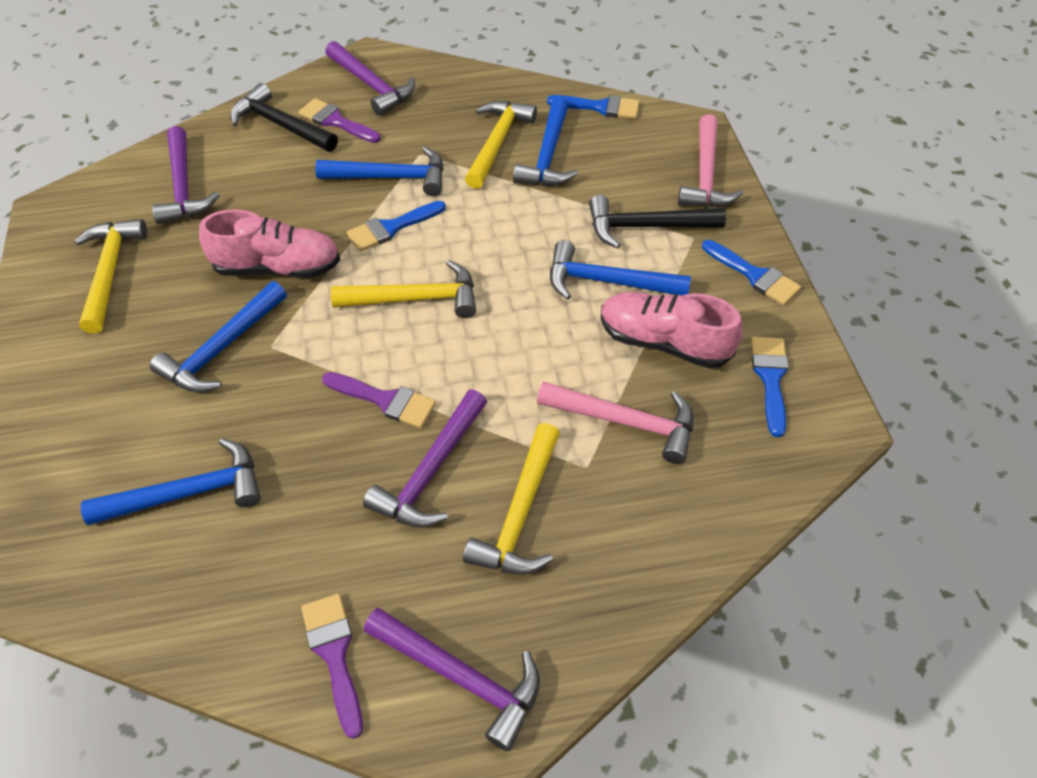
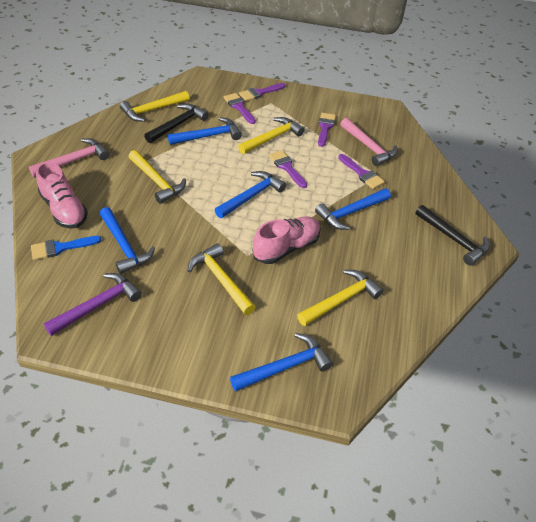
blue brush: [347,201,446,251] [547,95,639,119] [702,240,801,305] [751,337,789,437] = 4 -> [31,236,101,260] = 1
purple brush: [298,98,381,143] [301,593,363,739] [322,372,436,428] = 3 -> [224,93,256,124] [239,83,286,101] [269,150,307,188] [318,113,336,147] [338,154,385,189] = 5
purple hammer: [152,126,220,224] [325,41,415,116] [363,390,487,528] [364,608,540,751] = 4 -> [44,273,142,336] = 1
yellow hammer: [74,219,147,333] [331,260,476,318] [463,423,560,575] [465,101,537,189] = 4 -> [120,91,189,121] [129,150,186,204] [188,243,256,315] [238,117,304,154] [297,270,383,326] = 5

